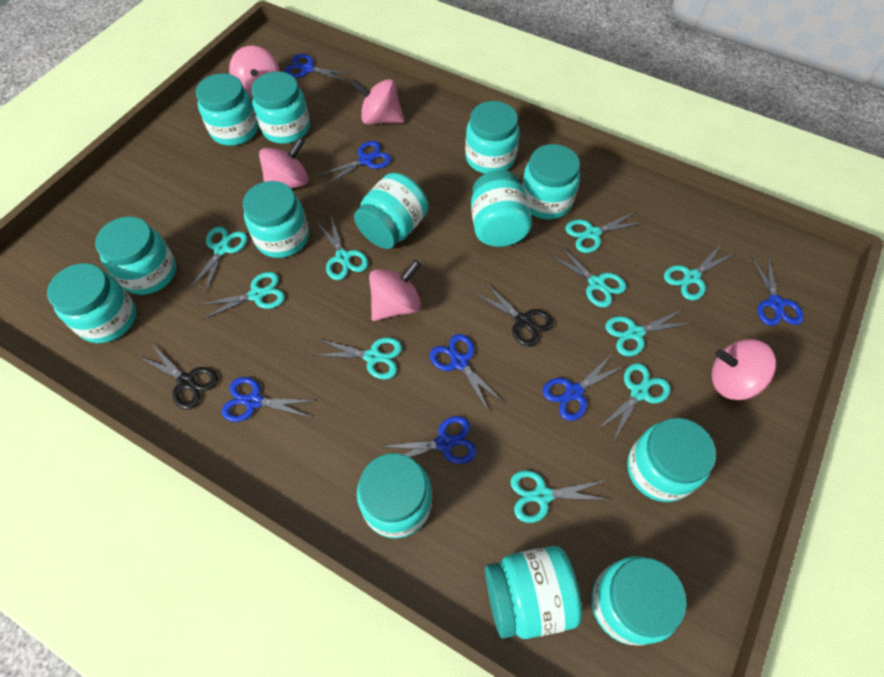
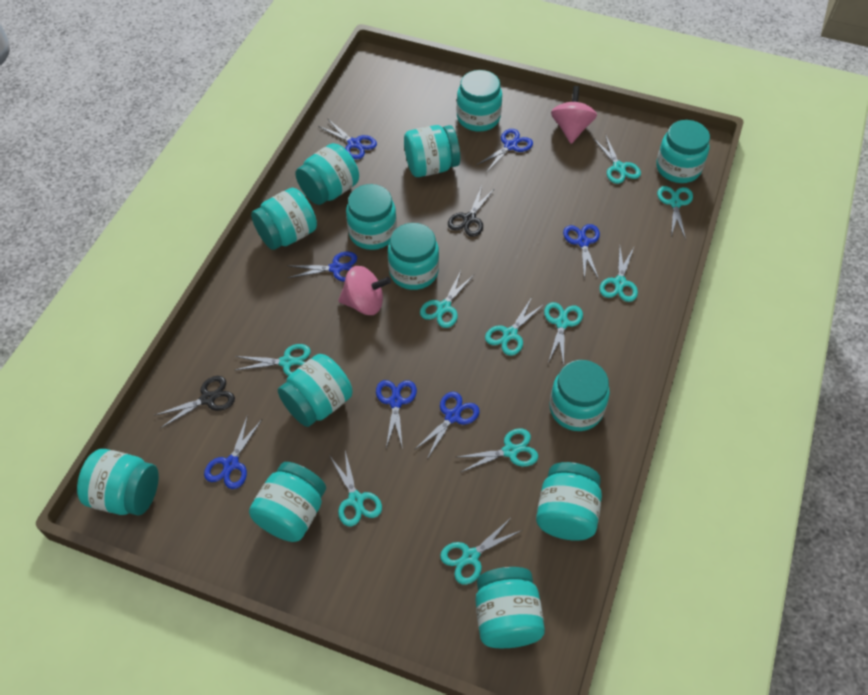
pink spinning top: [229,46,280,98] [259,138,309,189] [351,79,405,125] [369,260,421,321] [712,339,776,400] = 5 -> [339,266,391,315] [551,86,597,144] = 2

